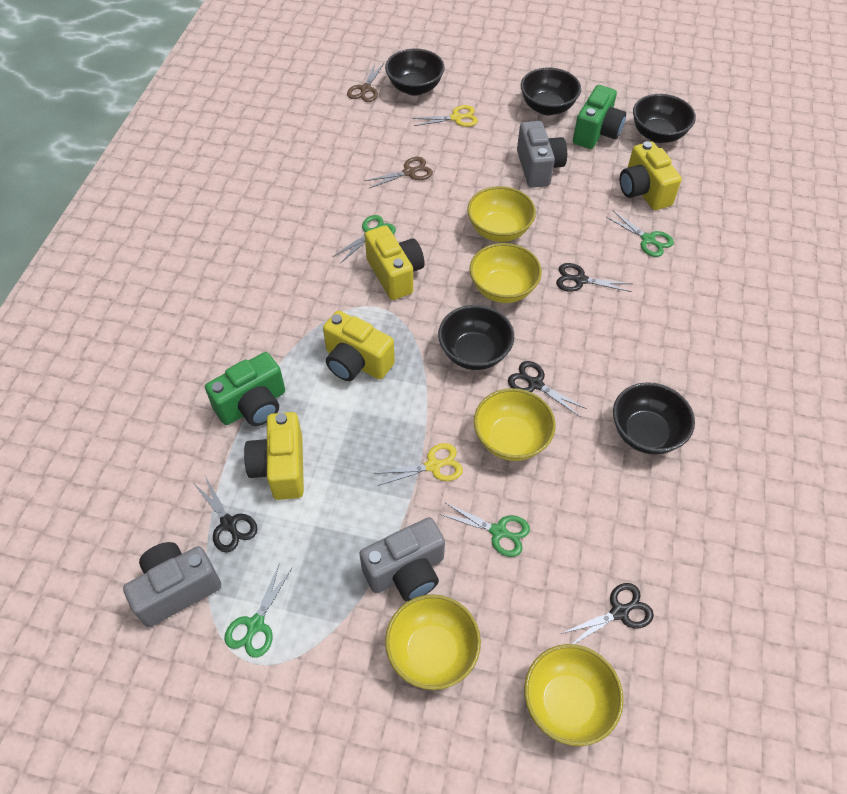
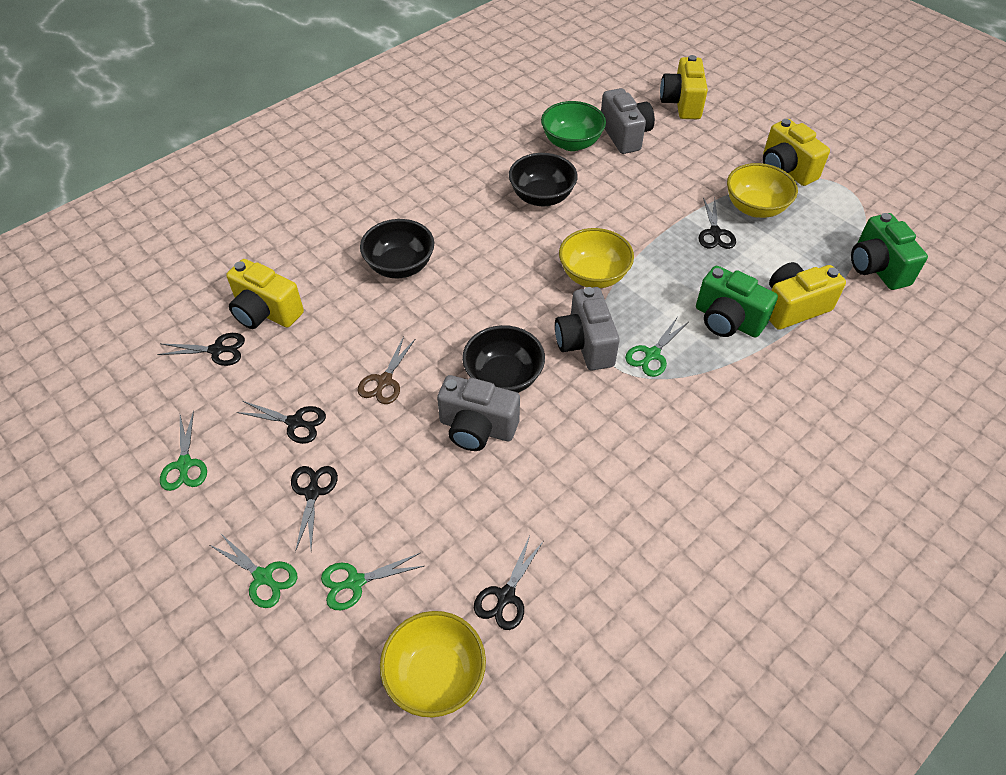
black bowl: [385,48,445,96] [438,305,514,370] [521,68,581,115] [613,382,695,454] [633,94,696,143] = 5 -> [360,219,434,278] [462,325,545,393] [509,153,578,206] = 3
black scissors: [194,476,257,552] [508,361,587,417] [556,263,633,292] [560,583,654,644] = 4 -> [157,333,245,366] [236,401,326,444] [291,466,338,552] [474,536,543,630] [699,197,736,249] = 5
brown scissors: [347,63,384,102] [365,157,433,189] = 2 -> [357,336,415,404] = 1
green bowl: none = 0 -> [541,101,606,151] = 1
yellow bowl: [385,594,481,690] [467,186,536,242] [469,243,542,303] [474,388,555,461] [524,644,624,746] = 5 -> [380,611,486,717] [559,228,634,288] [727,163,798,218] = 3
yellow scissors: [374,443,463,486] [412,105,478,127] = 2 -> none = 0

